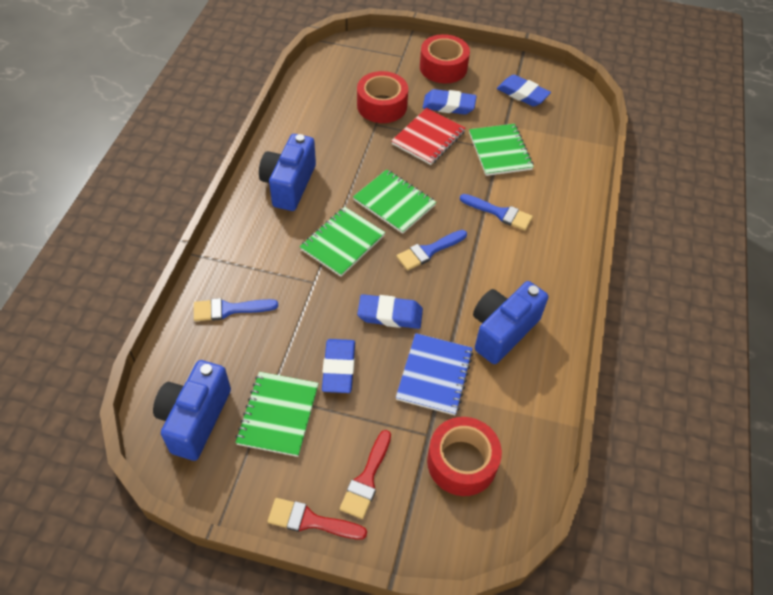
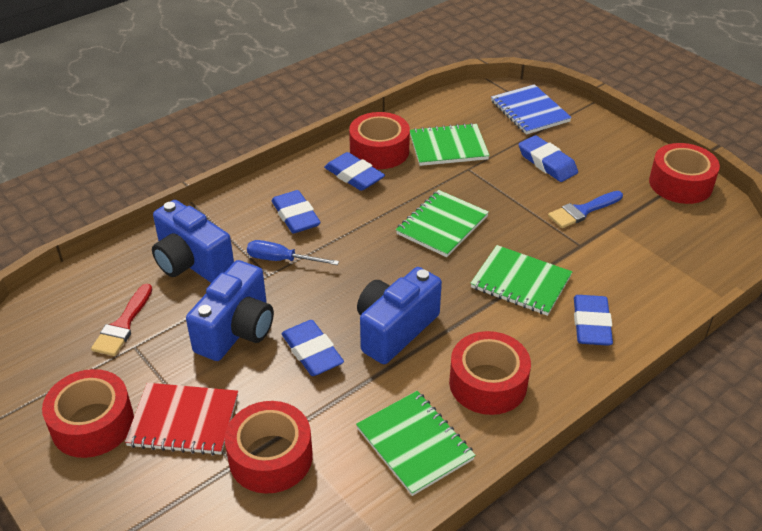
blue brush: [194,298,278,321] [396,230,467,271] [460,194,533,231] = 3 -> [548,191,623,228] = 1
blue eraser: [322,339,355,393] [357,294,423,329] [423,89,476,115] [497,75,551,107] = 4 -> [271,190,321,234] [281,320,344,376] [324,152,385,191] [518,135,578,182] [574,295,613,346] = 5
blue screwdriver: none = 0 -> [247,240,339,265] = 1
red brush: [268,498,367,540] [340,430,391,519] = 2 -> [91,284,153,356] = 1
red tape: [357,71,408,123] [420,34,470,83] [427,417,502,496] = 3 -> [42,369,134,458] [225,401,313,494] [349,112,410,169] [449,331,531,415] [649,143,720,204] = 5

